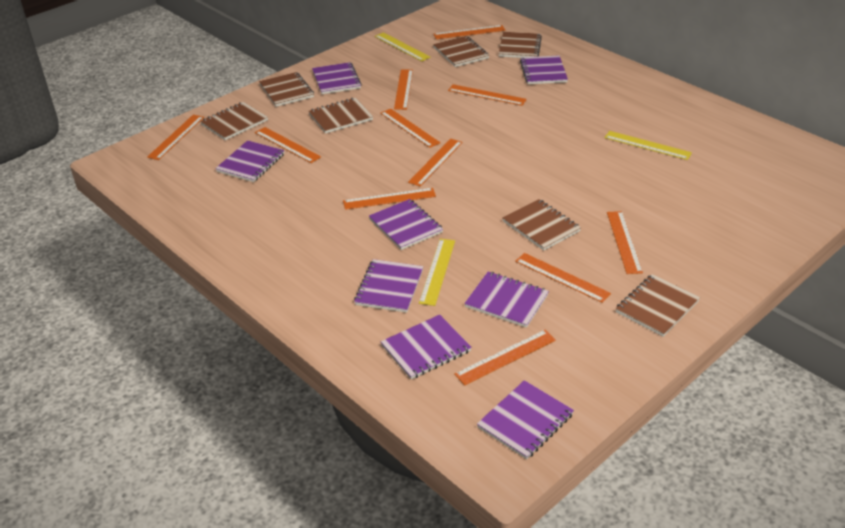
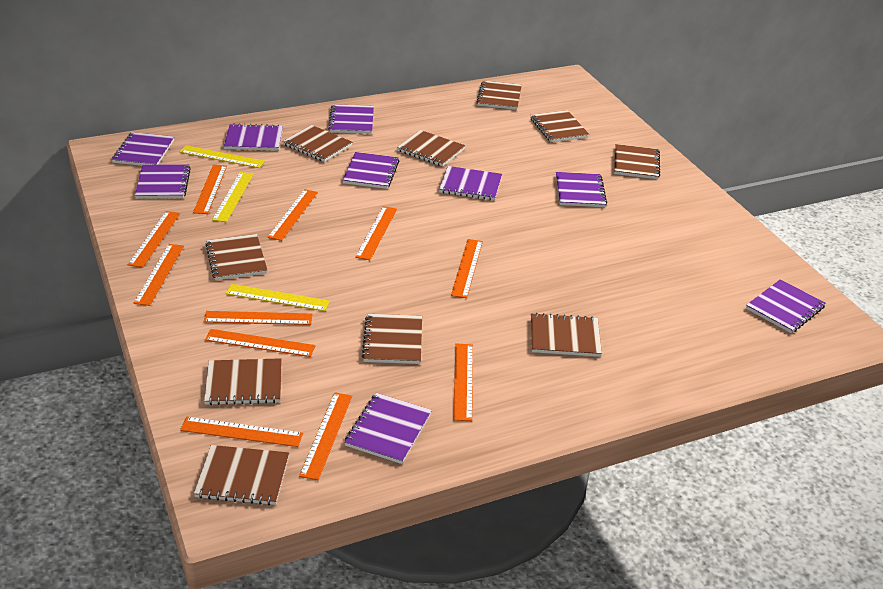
brown notebook: [200,102,268,140] [259,72,314,107] [308,98,373,134] [433,36,489,67] [498,32,542,58] [502,199,581,250] [616,274,700,337] = 7 -> [194,445,289,505] [204,358,282,405] [205,234,267,280] [283,125,352,162] [361,314,422,364] [397,130,465,167] [476,80,522,110] [530,110,589,142] [531,313,602,357] [614,144,660,179] = 10
purple notebook: [215,140,285,182] [312,62,362,94] [354,259,423,313] [369,199,443,250] [381,315,472,379] [464,272,549,328] [477,380,574,459] [520,55,568,84] = 8 -> [112,132,174,166] [135,164,191,199] [224,123,283,151] [328,104,374,134] [343,152,399,189] [344,393,432,464] [439,166,502,200] [556,172,607,207] [746,279,826,333] = 9

